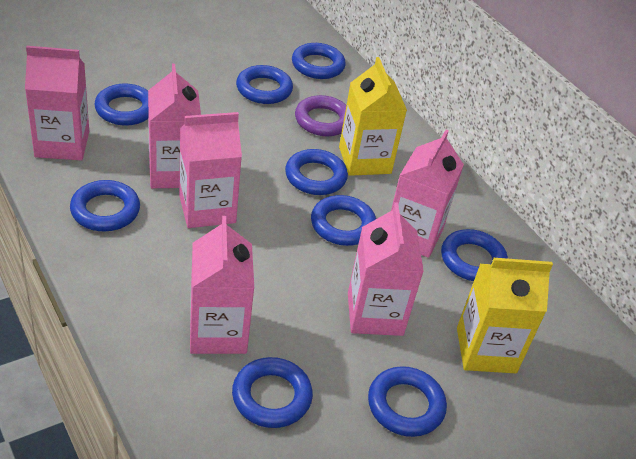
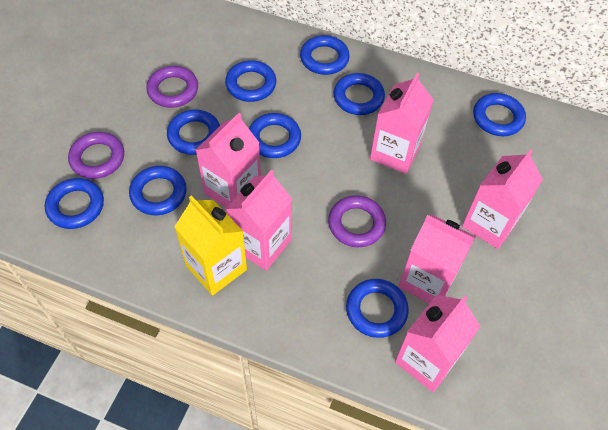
purple ring: [295,95,346,136] = 1 -> [68,132,124,179] [146,66,198,108] [328,195,386,247] = 3
yellow carton: [339,57,407,176] [457,258,553,373] = 2 -> [174,196,247,296] = 1

